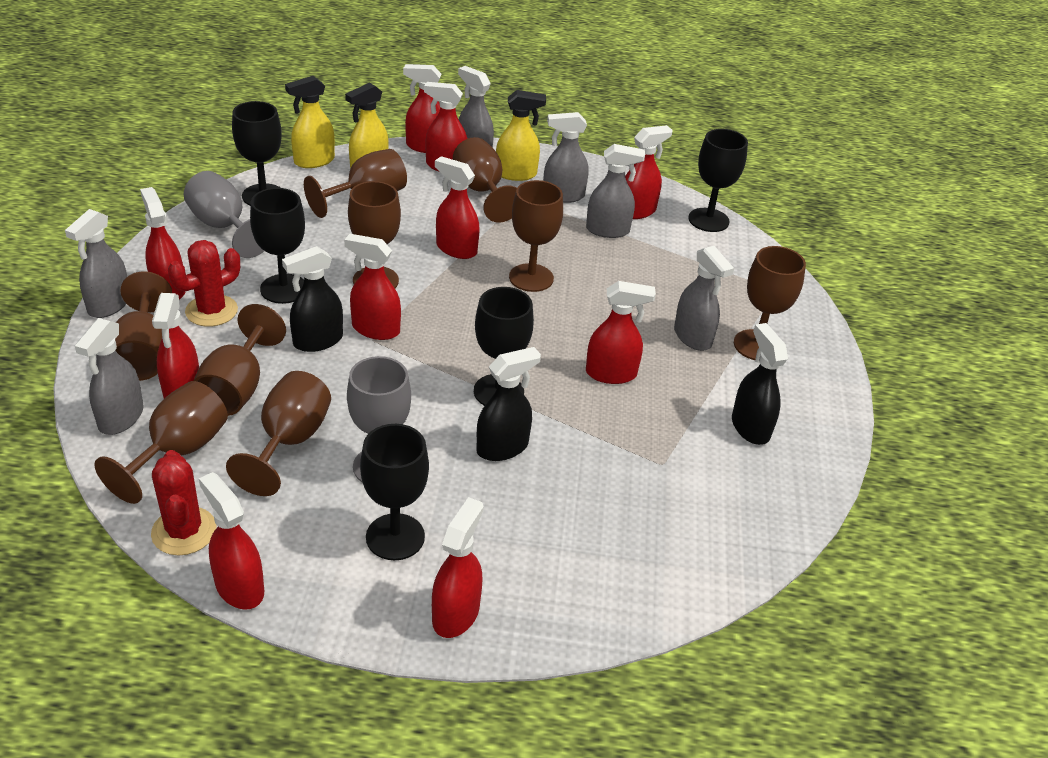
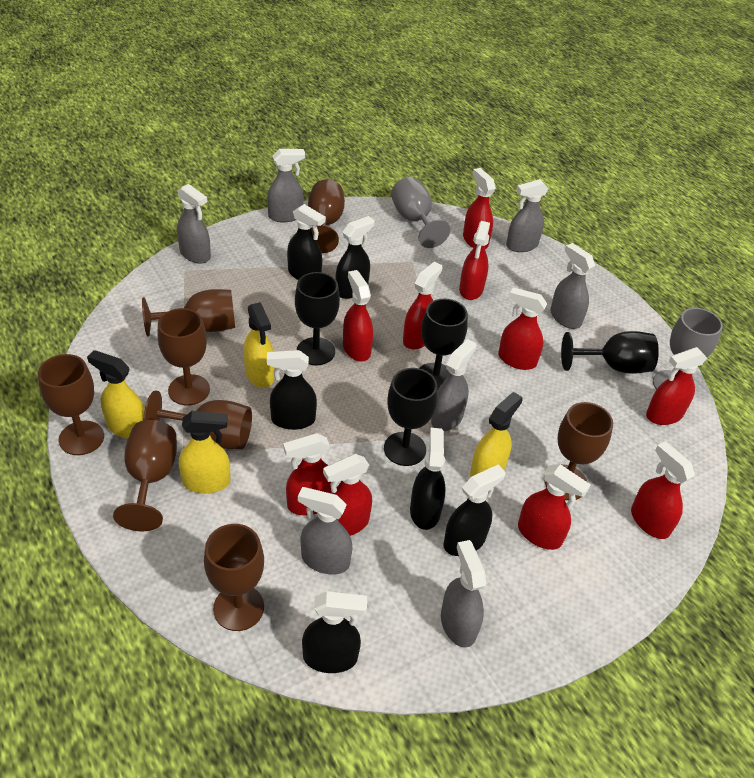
black goblet: [232,101,282,206] [250,188,305,304] [360,424,429,560] [474,287,534,406] [688,129,748,232] = 5 -> [295,272,340,365] [384,368,438,466] [419,298,468,391] [561,331,659,374] = 4
black spray bottle: [282,246,343,352] [477,347,541,461] [732,323,788,445] = 3 -> [267,350,317,430] [287,204,326,280] [302,591,367,673] [335,216,375,299] [410,428,446,530] [443,465,506,556] = 6
brown goblet: [94,381,228,504] [115,271,172,381] [193,304,286,416] [226,371,331,496] [304,149,407,218] [348,181,401,288] [453,137,517,222] [509,180,563,292] [734,246,806,360] = 9 -> [38,354,104,455] [113,420,177,531] [142,289,235,337] [143,390,252,449] [157,308,210,406] [204,524,264,631] [308,180,345,253] [544,402,613,500] = 8
grey spray bottle: [65,209,127,318] [75,318,143,435] [458,66,494,148] [543,112,589,203] [586,144,645,238] [674,246,734,351] = 6 -> [177,184,211,264] [267,149,305,222] [298,487,353,574] [431,339,476,431] [441,540,487,648] [506,179,548,252] [550,243,595,329] = 7
red cactus: [151,450,216,556] [168,240,240,327] = 2 -> none = 0
yellow spray bottle: [285,76,335,168] [345,82,389,169] [496,90,546,181] = 3 -> [87,350,145,439] [179,411,231,493] [243,302,275,388] [470,392,523,477] = 4

